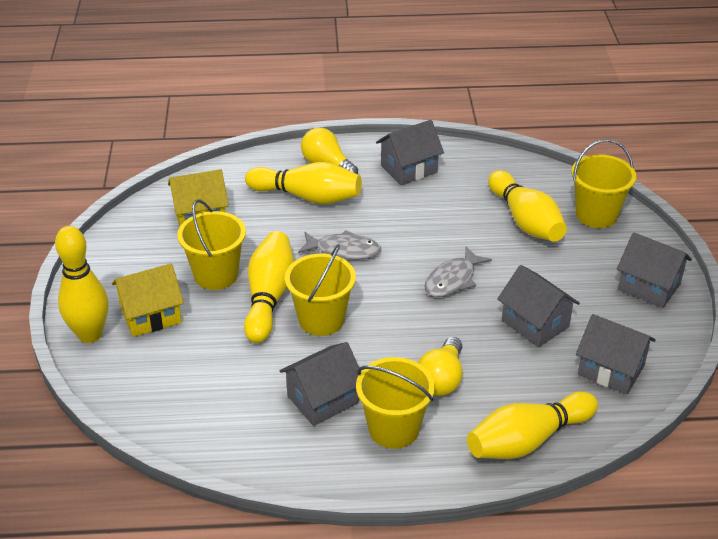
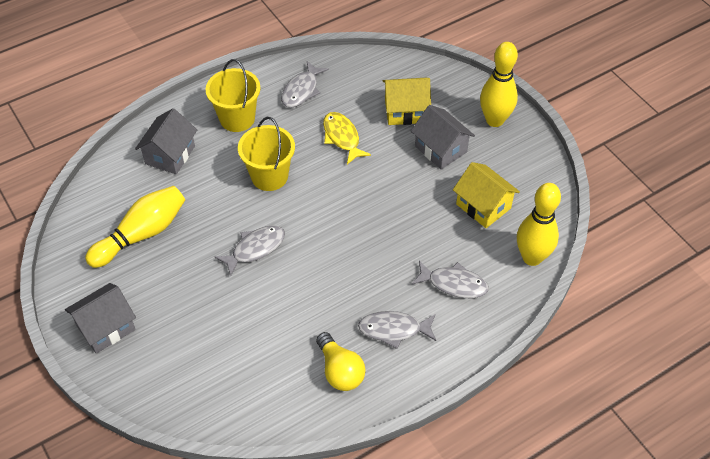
grey fish: [298,230,381,260] [424,246,492,297] = 2 -> [215,225,285,277] [281,61,329,108] [358,311,436,349] [411,261,489,298] = 4
grey house: [280,342,359,426] [376,120,444,185] [497,265,580,347] [576,314,656,394] [617,232,692,308] = 5 -> [65,283,136,354] [135,108,197,174] [411,105,475,169] = 3
yellow bowling pin: [55,226,109,343] [244,231,294,343] [245,162,362,204] [467,392,598,459] [488,170,567,242] = 5 -> [85,186,185,268] [480,42,518,127] [517,183,561,266] = 3
yellow bucket: [177,199,246,290] [285,244,356,336] [356,357,435,449] [571,139,636,228] = 4 -> [206,59,260,132] [238,117,295,191] = 2
yellow fish: none = 0 -> [323,112,371,164] = 1
yellow light bulb: [301,128,358,174] [418,337,462,396] = 2 -> [316,332,365,391] = 1

